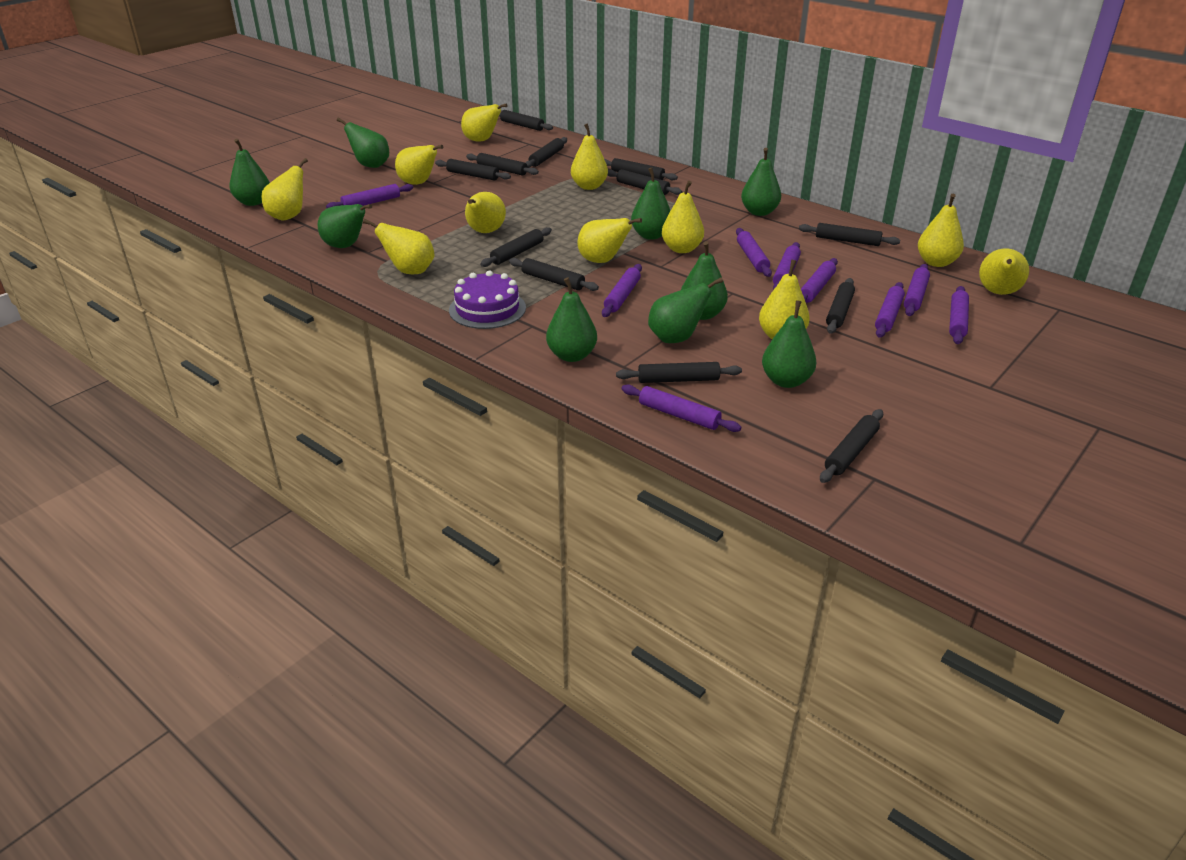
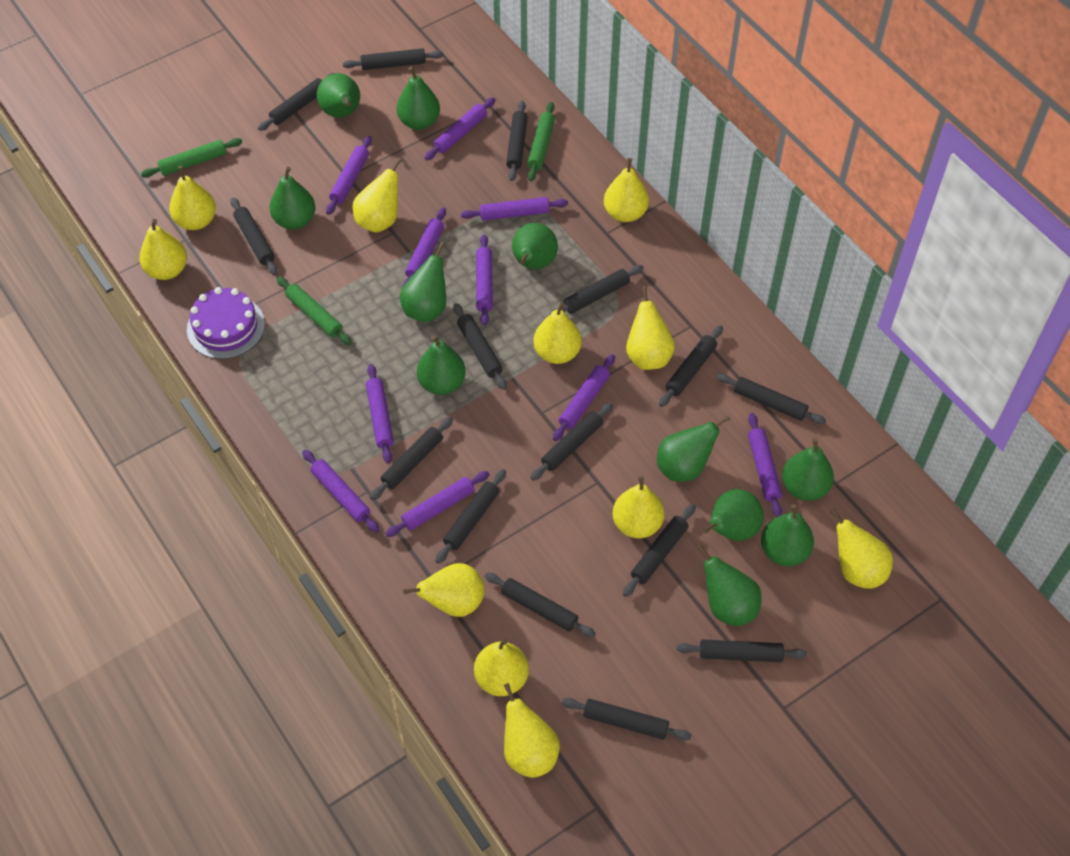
black rolling pin: [435,159,511,181] [466,153,539,175] [480,227,552,267] [499,110,553,131] [509,258,599,291] [525,137,567,168] [604,158,678,181] [608,169,682,195] [616,362,742,383] [799,223,900,246] [820,409,883,483] [826,278,855,334] = 12 -> [230,197,278,275] [258,73,335,131] [343,48,443,70] [370,417,453,500] [435,469,506,564] [453,303,507,390] [485,573,596,637] [506,101,528,181] [530,402,613,481] [549,265,643,315] [562,698,691,741] [623,504,696,597] [659,325,723,407] [677,639,807,662] [717,374,826,424] = 15
green pear: [229,139,270,206] [318,204,372,248] [337,118,389,168] [546,278,597,362] [631,168,671,240] [648,277,723,343] [681,241,728,320] [741,148,781,216] [762,300,816,388] = 9 -> [269,167,316,229] [317,73,360,118] [397,67,440,130] [400,242,446,322] [417,335,466,395] [512,223,558,269] [657,415,731,482] [697,545,762,626] [704,489,764,541] [761,504,814,566] [782,438,834,501] = 11
green rolling pin: none = 0 -> [141,138,242,177] [276,276,352,345] [527,102,555,181] = 3
purple rolling pin: [326,184,413,208] [602,264,642,317] [621,385,741,432] [736,228,772,277] [773,242,801,289] [801,258,838,303] [875,282,905,338] [904,264,930,316] [949,286,969,344] = 9 -> [302,450,379,533] [326,136,372,215] [366,364,394,464] [385,471,490,537] [403,207,446,286] [425,97,495,160] [461,197,568,221] [476,234,493,326] [553,354,615,441] [748,413,782,517] = 10

